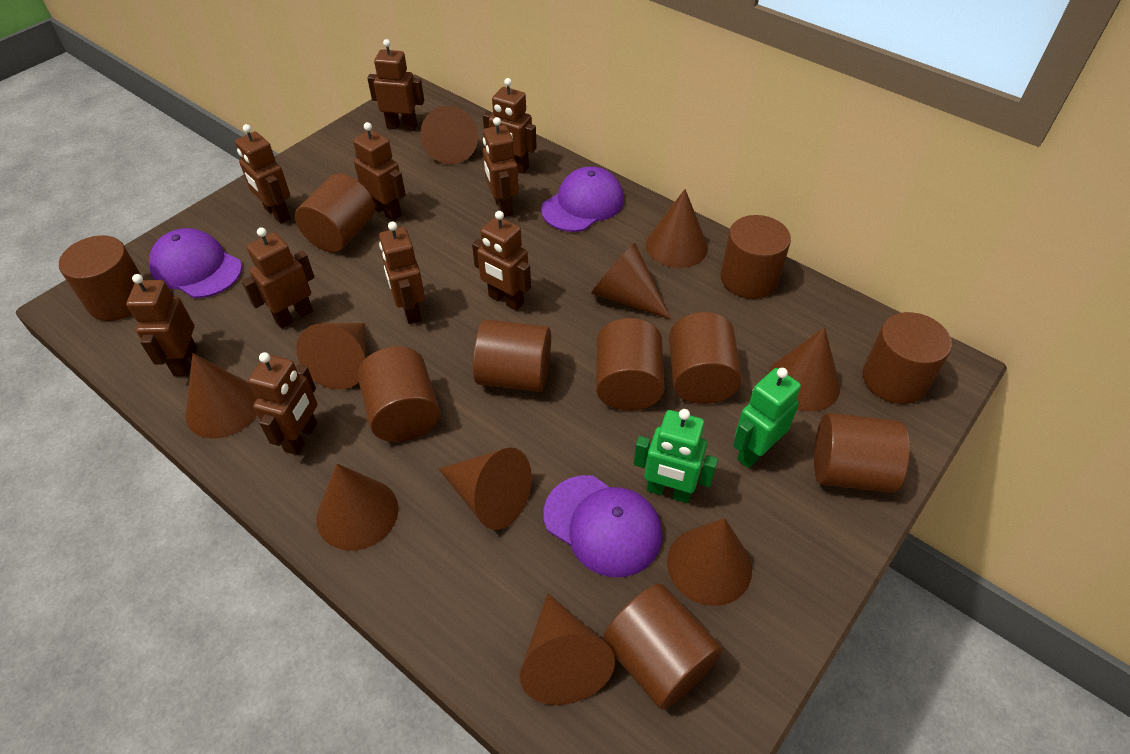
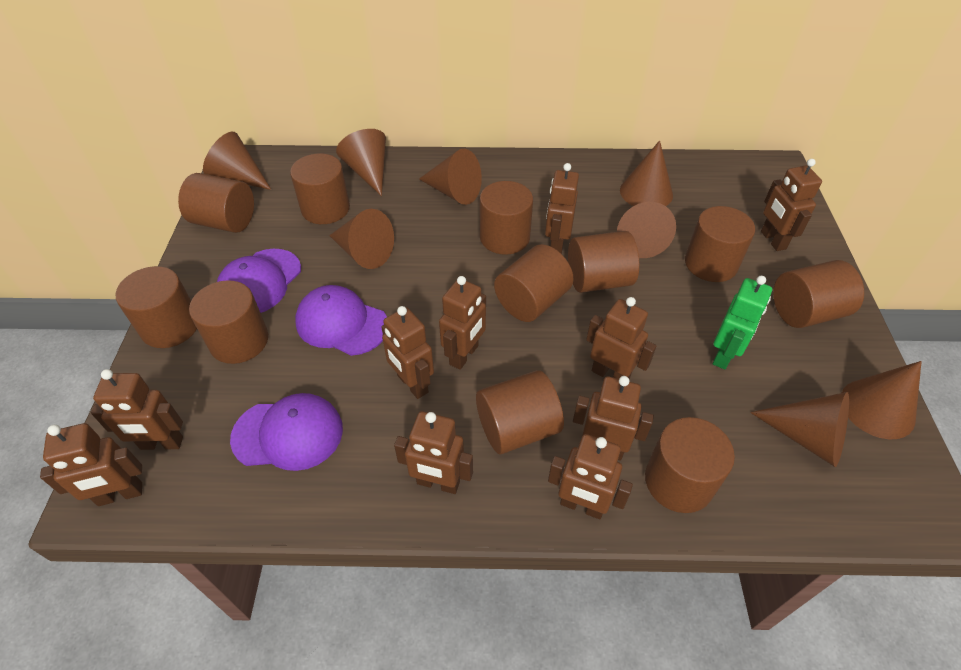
brown cone: [185,353,257,438] [296,323,366,390] [316,464,398,551] [420,106,478,164] [439,448,532,530] [520,593,615,705] [591,243,671,319] [646,189,708,268] [667,518,752,606] [768,327,840,412] = 10 -> [203,132,272,190] [329,209,394,269] [336,129,386,196] [419,149,482,205] [617,202,676,258] [620,140,673,206] [750,392,849,467] [842,361,922,439] = 8
brown cylinder: [59,235,144,321] [295,174,375,253] [358,346,440,442] [473,319,551,392] [596,318,665,410] [603,584,723,709] [669,312,742,404] [720,215,791,299] [814,413,910,493] [863,312,952,404] = 10 -> [116,266,197,348] [178,173,254,233] [189,280,268,364] [290,154,350,224] [476,370,564,454] [480,181,533,255] [494,244,574,322] [568,231,639,293] [645,417,735,513] [685,206,755,282] [773,260,864,328] = 11
green robot: [633,409,718,503] [733,368,801,468] = 2 -> [713,276,772,369] = 1

